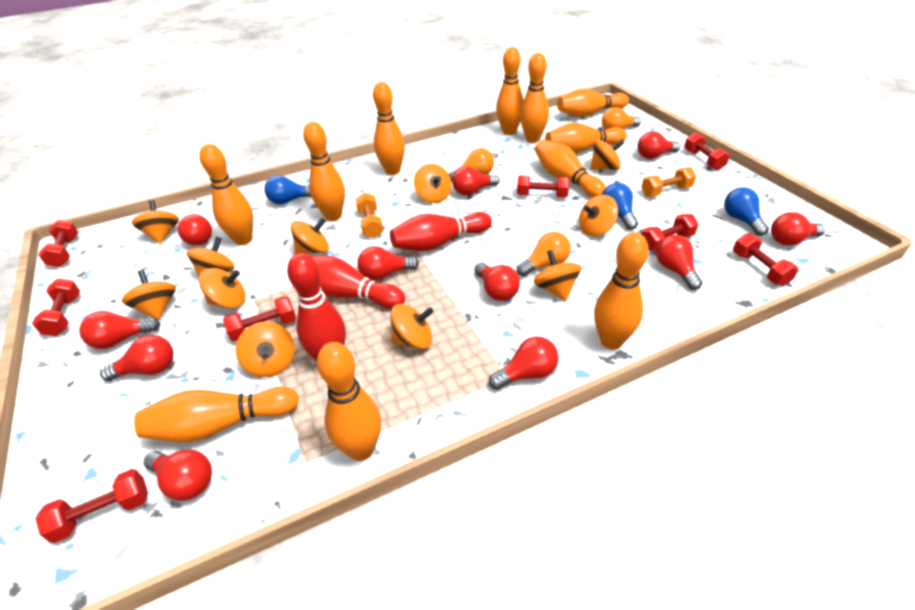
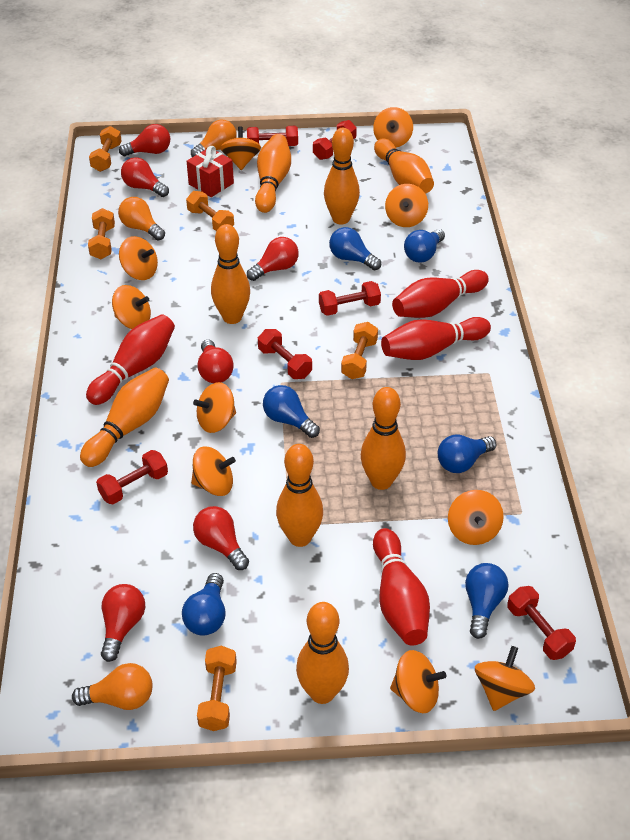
blue light bulb: [264,175,311,204] [602,183,638,230] [724,187,769,236] = 3 -> [182,573,225,636] [263,385,320,438] [329,227,381,271] [404,229,445,263] [438,435,496,473] [465,563,508,639] = 6
orange bowling pin: [134,387,299,443] [199,144,253,245] [303,122,345,221] [317,342,381,461] [373,82,405,175] [496,47,524,135] [520,53,549,143] [535,140,606,198] [545,123,627,153] [557,89,629,117] [594,232,649,350] = 11 -> [80,368,169,467] [211,224,250,324] [255,134,291,213] [276,444,323,547] [296,602,349,704] [324,128,360,224] [361,387,406,490] [374,139,434,193] = 8
orange dumbbell: [355,193,383,238] [641,167,696,197] = 2 -> [88,208,115,259] [89,126,122,172] [186,191,234,231] [197,646,237,731] [341,322,378,379] = 5
orange spinning top: [122,270,176,320] [132,200,179,243] [187,236,235,277] [199,268,245,308] [236,322,295,377] [290,218,329,254] [391,304,434,349] [414,164,452,203] [534,250,582,301] [579,195,618,237] [591,140,625,170] = 11 -> [112,285,151,329] [119,236,158,280] [191,446,236,496] [193,382,236,433] [220,126,261,170] [373,107,413,147] [385,184,428,227] [390,650,447,713] [448,490,504,545] [475,646,535,711] = 10
red bowling pin: [287,253,346,361] [310,255,405,309] [390,212,492,251] = 3 -> [86,314,175,405] [373,528,430,645] [381,317,491,360] [392,270,489,318] = 4
red dumbbell: [32,278,80,336] [35,469,148,543] [39,220,78,267] [223,296,296,341] [517,175,570,198] [641,214,699,251] [684,132,730,170] [733,233,799,286] = 8 -> [96,450,168,504] [247,126,298,146] [258,329,312,379] [313,120,357,160] [319,281,381,316] [507,586,576,660] = 6
red gift: none = 0 -> [187,146,234,197] = 1
red light bulb: [79,311,160,349] [100,335,174,381] [143,450,212,501] [178,214,212,246] [357,246,419,280] [452,166,499,195] [474,262,520,301] [489,336,559,390] [637,131,680,159] [656,235,703,290] [771,212,826,246] = 11 -> [101,584,145,662] [119,124,170,156] [121,157,169,197] [193,506,249,570] [197,340,234,383] [247,237,299,281] = 6

